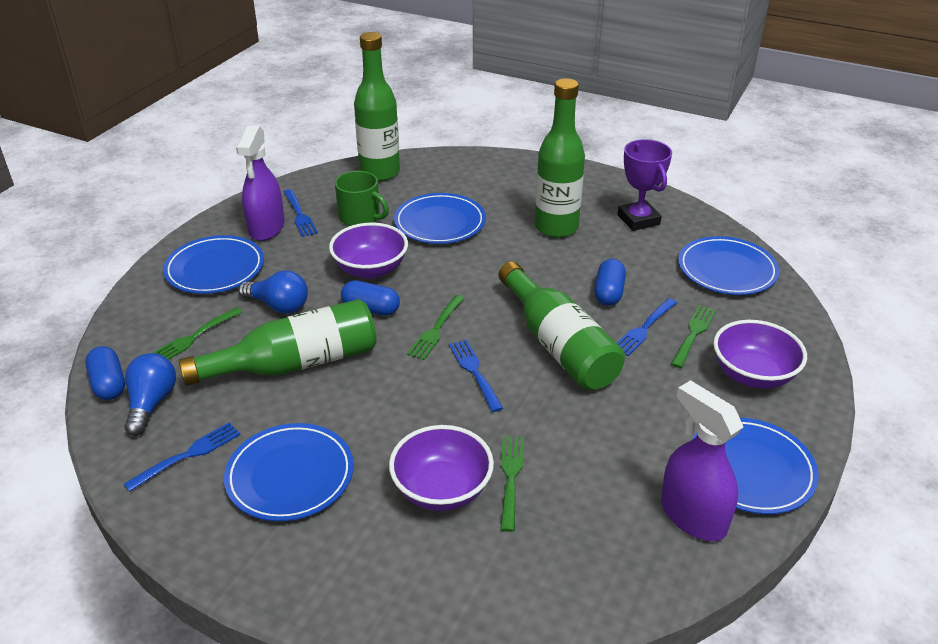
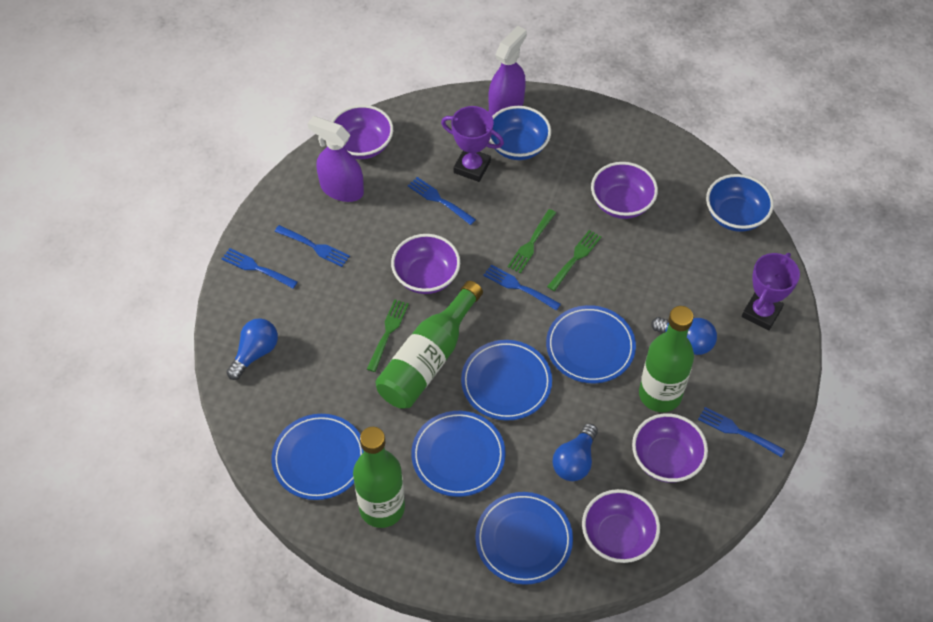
blue bowl: none = 0 -> [489,106,551,160] [706,174,774,232] = 2
blue capsule: [85,346,125,400] [341,280,400,316] [594,259,626,306] = 3 -> none = 0
blue fork: [124,423,240,492] [284,189,318,237] [449,340,503,412] [617,298,677,356] = 4 -> [222,248,298,289] [275,225,350,267] [408,177,476,225] [483,265,561,311] [698,407,785,458] = 5
blue light bulb: [125,353,176,436] [239,271,308,314] = 2 -> [227,318,278,380] [552,423,598,481] [651,317,717,355] = 3
green bottle: [179,299,377,386] [354,32,400,181] [498,262,625,390] [535,78,585,238] = 4 -> [353,427,405,528] [375,281,483,409] [639,306,694,412] = 3
green fork: [153,307,242,360] [407,295,465,360] [500,436,524,532] [671,305,716,368] = 4 -> [367,299,409,372] [508,209,556,273] [547,230,602,291] = 3
green mug: [335,171,389,226] = 1 -> none = 0
purple bowl: [329,223,408,279] [389,425,494,511] [713,320,807,389] = 3 -> [331,105,393,159] [391,234,460,294] [582,489,660,563] [591,162,658,219] [632,413,708,483] = 5
purple trophy: [617,139,672,231] = 1 -> [441,106,504,182] [742,253,800,331] = 2

